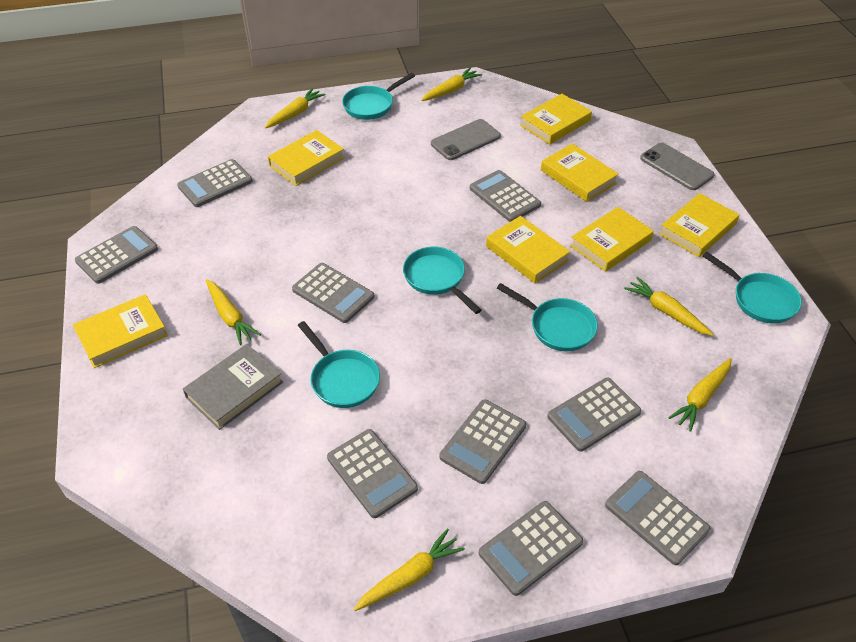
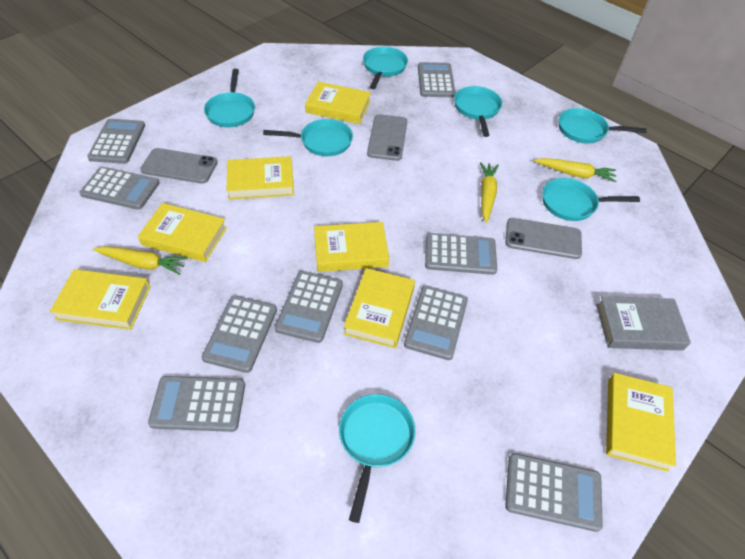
grey phone: [431,119,501,160] [640,143,715,190] = 2 -> [140,148,218,184] [367,114,407,161] [505,218,582,259] = 3
turquoise pan: [298,321,380,408] [342,73,415,120] [403,247,482,314] [497,283,598,351] [703,252,802,323] = 5 -> [204,69,255,127] [263,119,353,156] [339,394,416,523] [363,47,408,89] [454,86,502,137] [542,178,640,221] [559,108,647,144] = 7
yellow carrot: [206,279,261,345] [265,88,326,129] [354,528,465,611] [421,68,482,101] [624,277,713,336] [668,358,732,432] = 6 -> [93,246,188,275] [480,162,499,223] [534,158,616,183] = 3

